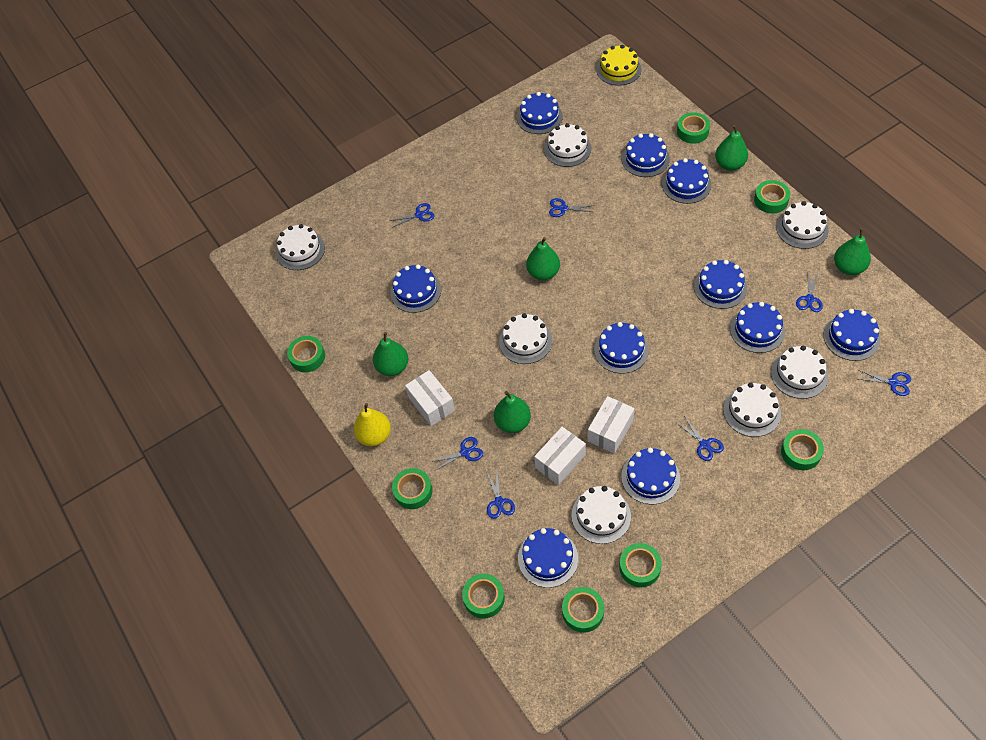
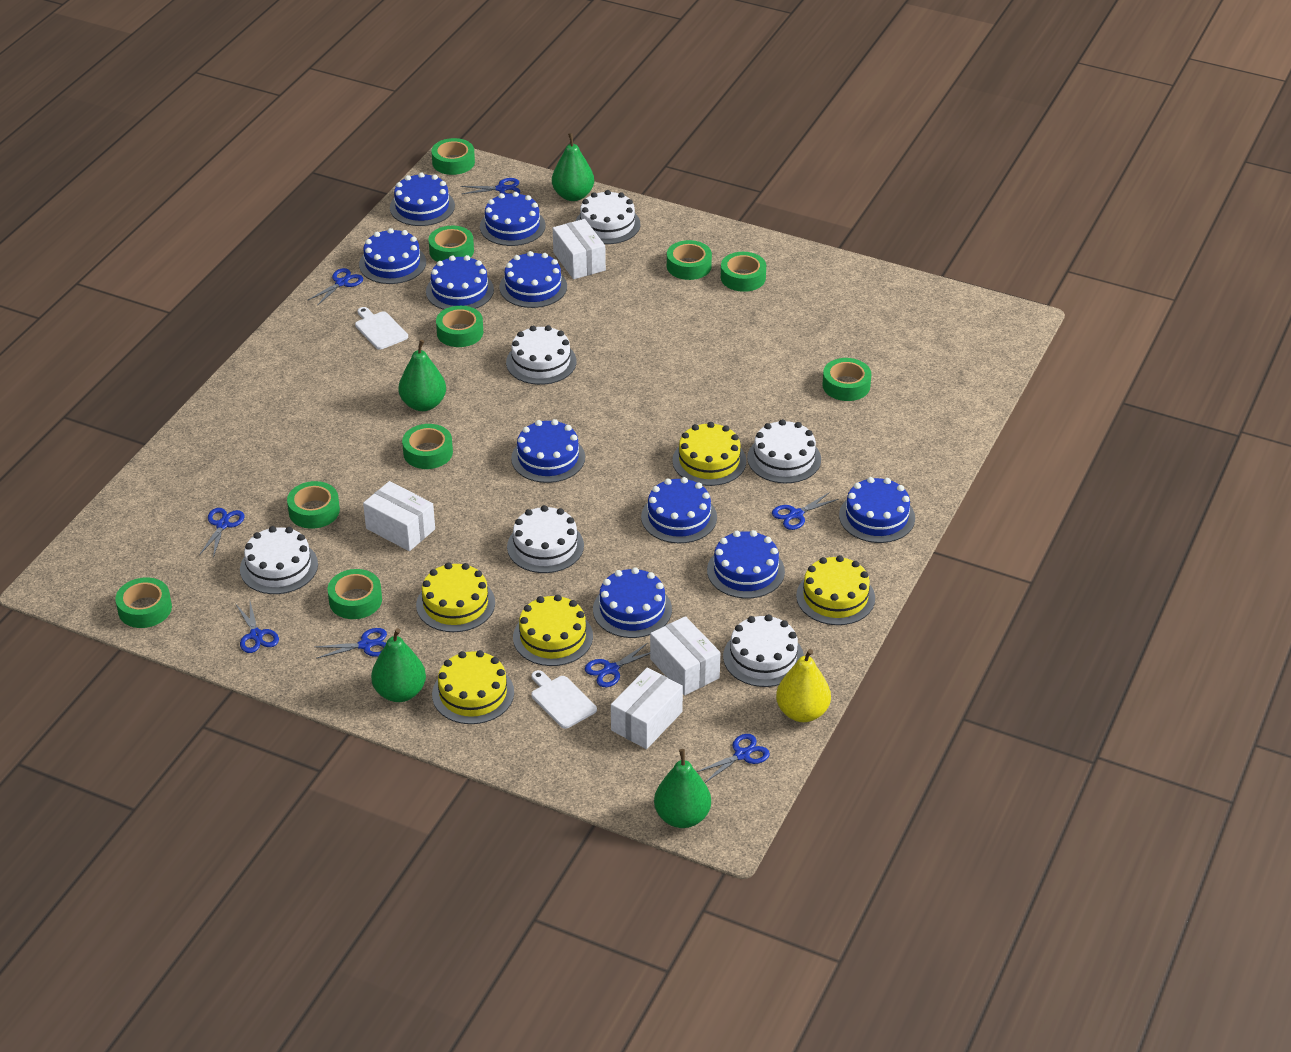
blue scissors: [389,203,435,228] [431,437,483,471] [487,473,515,519] [549,198,595,217] [676,416,724,461] [796,274,823,312] [859,370,911,396] = 7 -> [199,508,244,558] [236,602,279,653] [308,268,363,306] [315,628,387,659] [461,178,520,194] [585,643,650,687] [696,734,770,783] [772,492,839,530] = 8
green pear: [373,332,408,376] [494,391,531,433] [526,237,560,280] [715,125,748,171] [834,228,871,275] = 5 -> [371,628,426,702] [398,340,446,411] [552,133,594,201] [654,749,711,828] = 4
green tape: [287,336,325,372] [392,468,432,509] [462,574,505,618] [562,587,604,633] [619,543,662,587] [677,112,710,144] [754,180,790,214] [781,429,824,470] = 8 -> [115,577,172,628] [287,481,340,529] [328,569,382,619] [402,424,453,469] [429,226,474,262] [431,138,475,175] [436,306,483,347] [667,240,712,280] [721,252,766,292] [822,358,871,401] = 10
white box: [405,370,455,426] [534,427,586,485] [588,396,635,454] = 3 -> [363,481,435,551] [553,219,606,279] [611,668,683,749] [650,616,720,696] = 4
white cake: [276,224,325,270] [499,313,552,364] [544,123,591,167] [571,486,631,544] [723,382,781,437] [771,346,828,399] [776,201,829,249] = 7 -> [240,526,318,594] [506,325,576,385] [507,505,584,573] [576,190,641,244] [723,614,804,687] [747,419,821,483] = 6
white cutting board: none = 0 -> [355,307,408,350] [531,670,597,729] = 2
yellow cake: [596,45,641,86] = 1 -> [416,563,495,632] [432,650,514,724] [513,594,593,666] [672,422,746,486] [796,555,875,625] = 5

